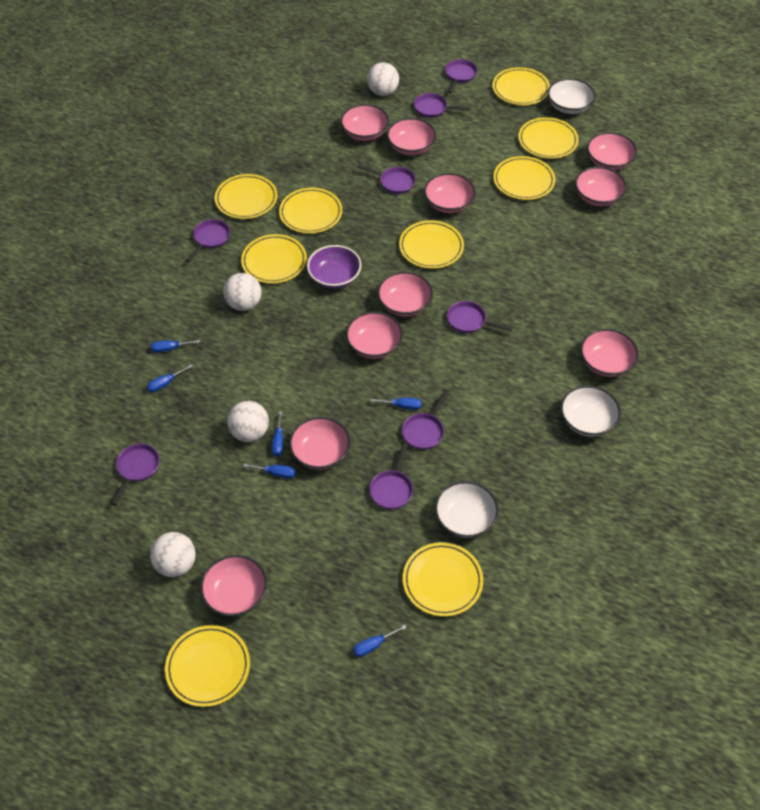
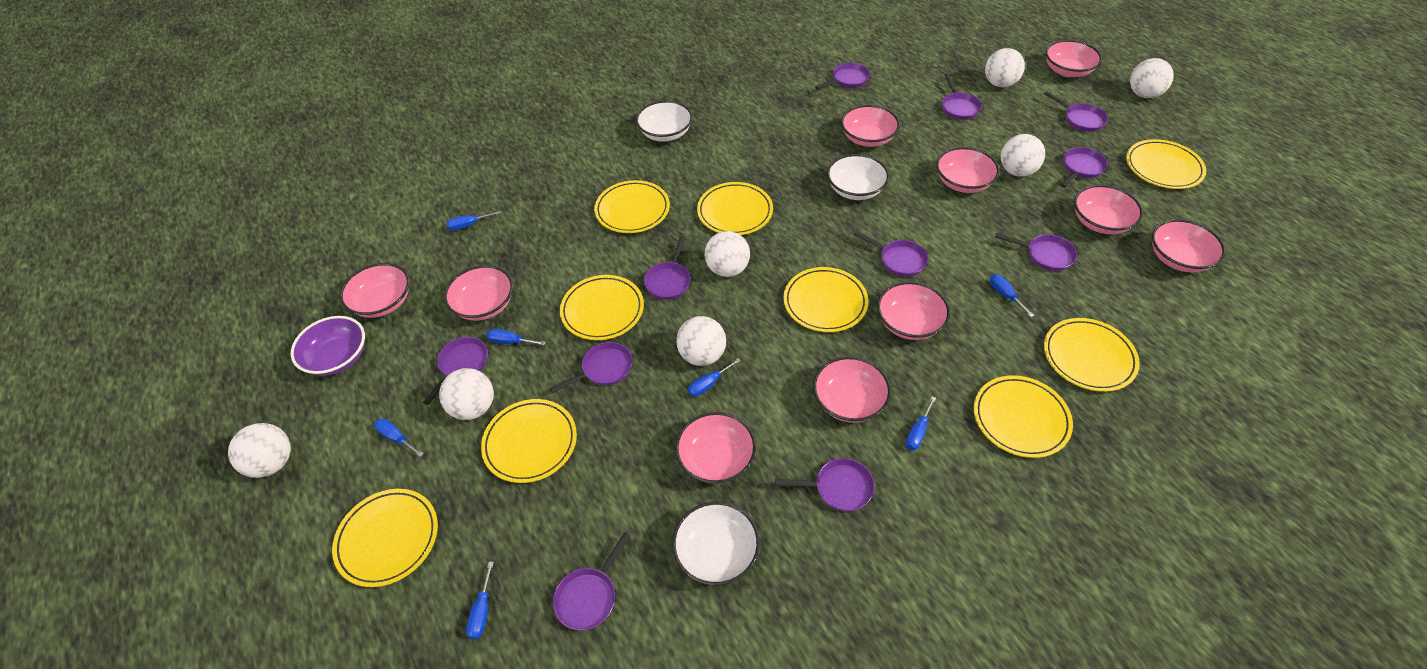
blue screwdriver: [147,365,193,392] [151,340,200,353] [243,464,296,479] [272,411,283,457] [353,624,407,657] [371,398,422,410] = 6 -> [374,418,424,457] [447,211,501,231] [466,561,494,639] [487,329,546,345] [688,358,741,397] [905,396,936,451] [990,274,1034,317] = 7
purple pan: [111,444,159,505] [186,219,230,262] [357,164,416,194] [369,443,413,510] [402,391,449,450] [414,93,471,118] [445,59,477,94] [447,301,513,333] = 8 -> [423,337,488,405] [550,342,633,393] [553,532,631,630] [644,236,691,300] [775,458,875,512] [815,63,870,90] [853,231,928,277] [942,74,982,120] [995,233,1077,271] [1044,91,1108,132] [1061,147,1108,188] = 11
white ball: [150,532,196,577] [223,273,262,311] [227,401,269,442] [367,62,399,96] = 4 -> [228,423,291,478] [439,368,494,420] [676,316,726,366] [705,231,750,277] [985,48,1025,87] [1001,134,1045,177] [1130,58,1174,98] = 7

